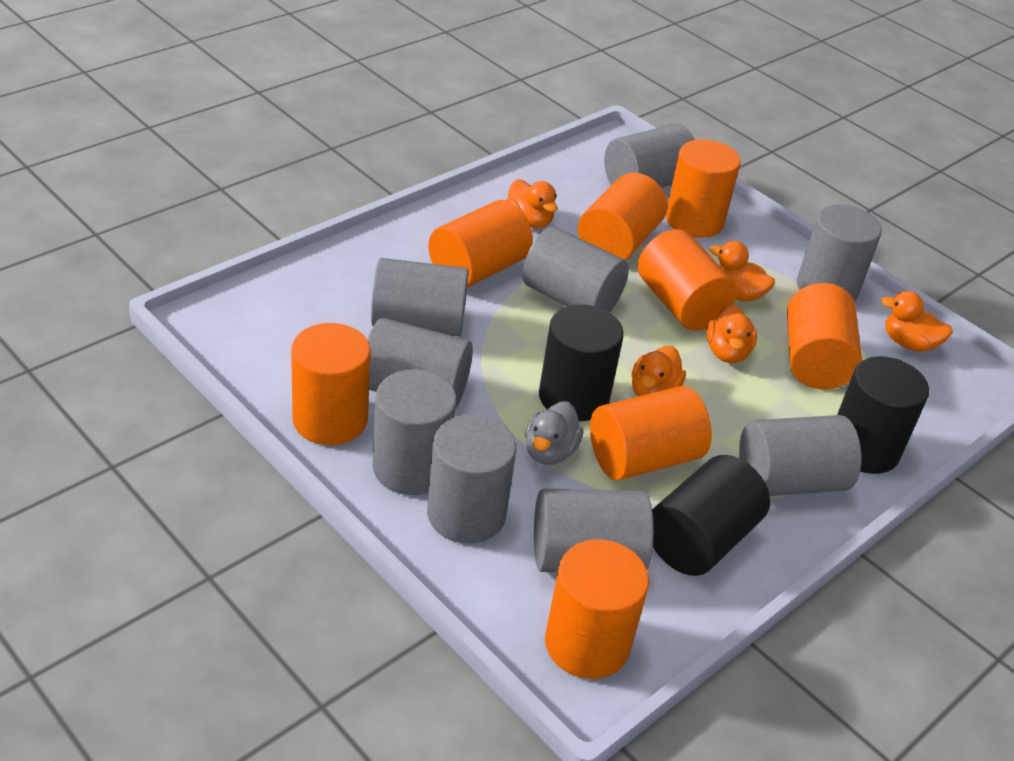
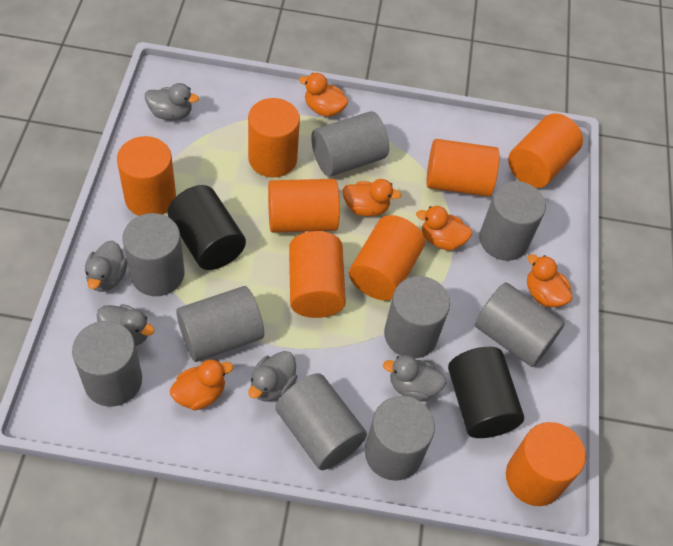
black cylinder: [539,305,624,421] [652,455,770,576] [837,356,929,474] = 3 -> [168,185,246,270] [448,347,524,438] = 2
grey duck: [525,401,583,465] = 1 -> [85,240,127,292] [96,304,154,346] [145,83,199,120] [248,351,298,401] [383,355,446,401] = 5

